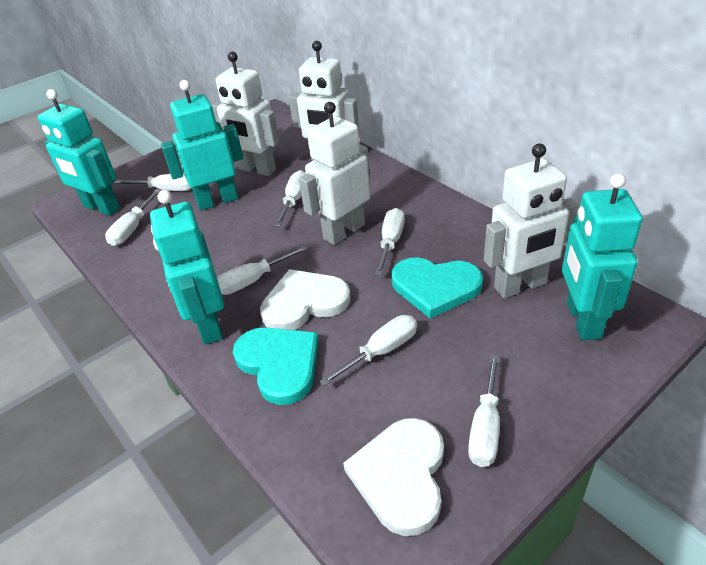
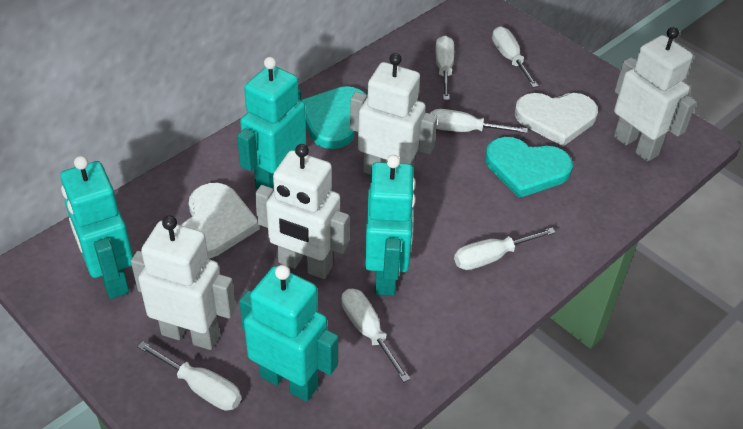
white screwdriver: [105,189,161,246] [115,174,192,191] [217,245,308,295] [274,170,306,227] [319,315,417,386] [375,208,405,275] [468,354,500,467] = 7 -> [137,341,242,411] [341,289,411,382] [430,109,528,133] [435,35,454,100] [454,227,556,270] [492,26,539,88] = 6

